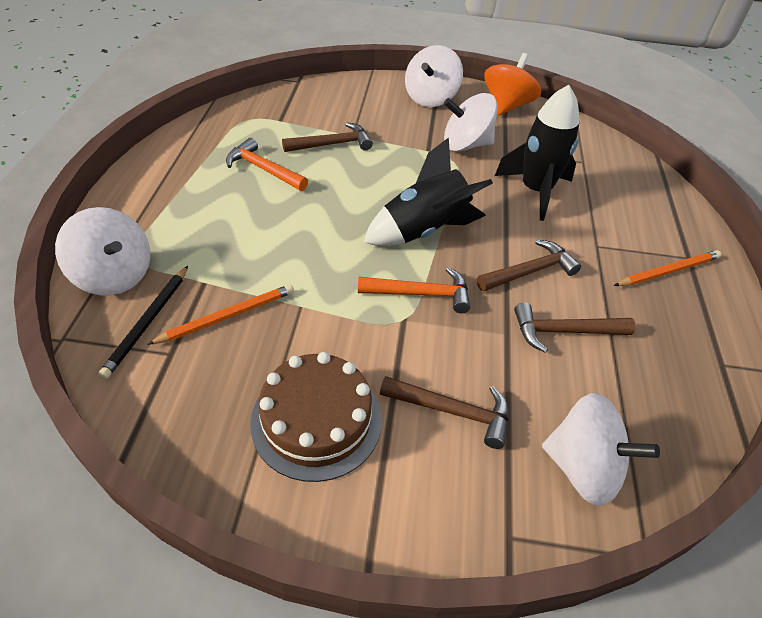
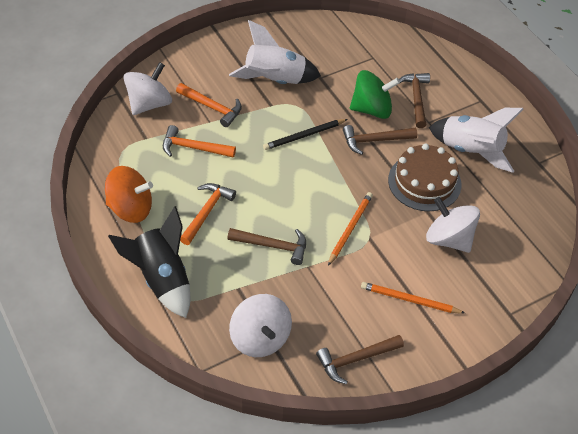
black rocket: [364,137,493,246] [495,85,580,221] = 2 -> [108,206,190,318] = 1
green spinning top: none = 0 -> [350,70,400,119] = 1
orange hammer: [226,138,308,191] [358,267,470,313] = 2 -> [163,125,236,158] [176,83,242,127] [180,183,236,245] = 3
white rocket: none = 0 -> [229,20,321,84] [429,108,524,173] = 2
white spinning top: [55,207,150,295] [405,45,463,107] [444,93,498,152] [542,393,660,506] = 4 -> [123,62,172,115] [229,294,292,357] [426,197,480,253] = 3

